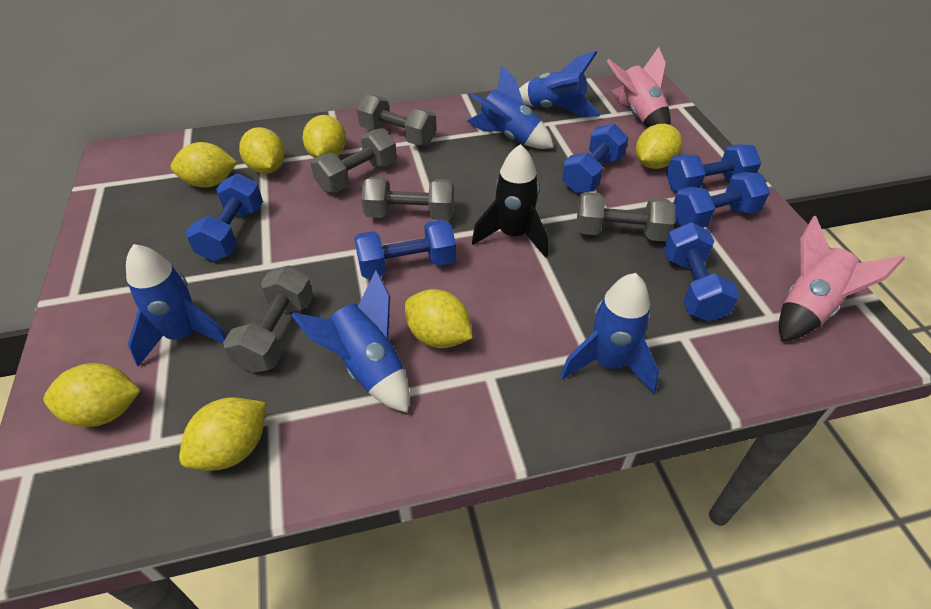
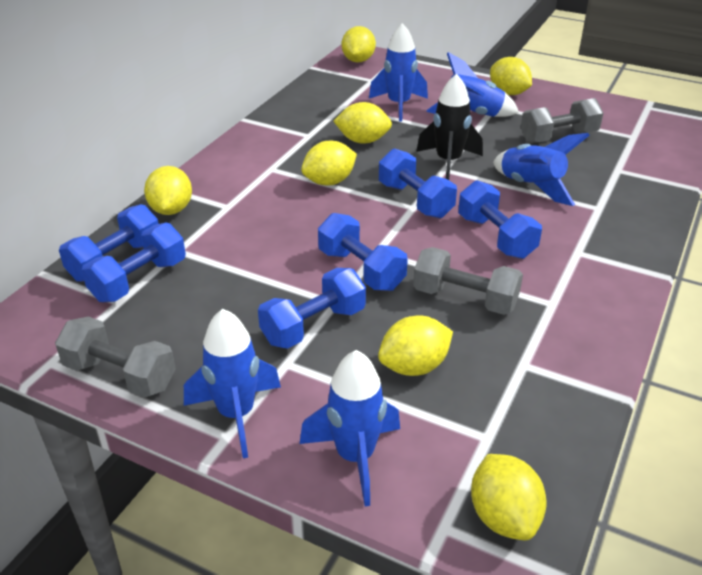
grey dumbbell: [223,265,313,373] [311,128,397,193] [357,94,437,145] [361,177,454,220] [576,192,675,242] = 5 -> [55,316,176,398] [413,247,523,315] [521,98,603,143] = 3
pink rocket: [607,47,671,128] [779,216,905,341] = 2 -> none = 0

